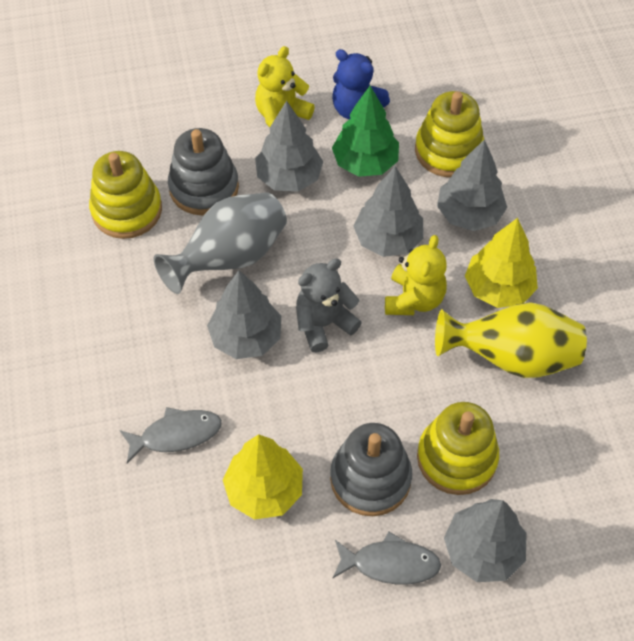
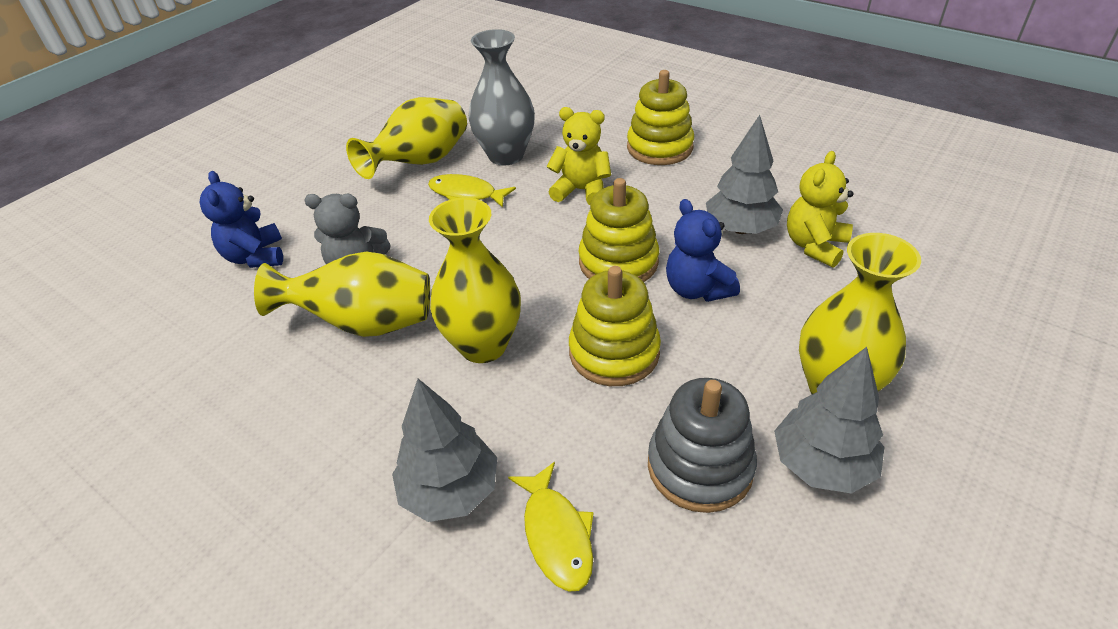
blue teddy bear: [332,49,390,119] = 1 -> [199,171,283,268] [666,199,740,302] = 2
green tree: [332,86,399,177] = 1 -> none = 0
grey fish: [119,407,222,464] [333,531,441,585] = 2 -> none = 0
grey stacking toy: [168,128,239,215] [330,423,412,516] = 2 -> [648,378,757,513] = 1
grey tree: [207,270,281,359] [255,101,323,192] [353,166,424,257] [437,139,507,231] [444,499,527,582] = 5 -> [392,379,498,522] [706,115,783,234] [774,347,884,494] = 3
yellow fish: none = 0 -> [428,174,516,208] [508,462,594,592] = 2
yellow tree: [223,434,303,520] [465,218,538,308] = 2 -> none = 0
yellow vase: [435,302,587,378] = 1 -> [254,252,430,337] [346,97,467,179] [429,197,521,363] [799,233,921,394] = 4

